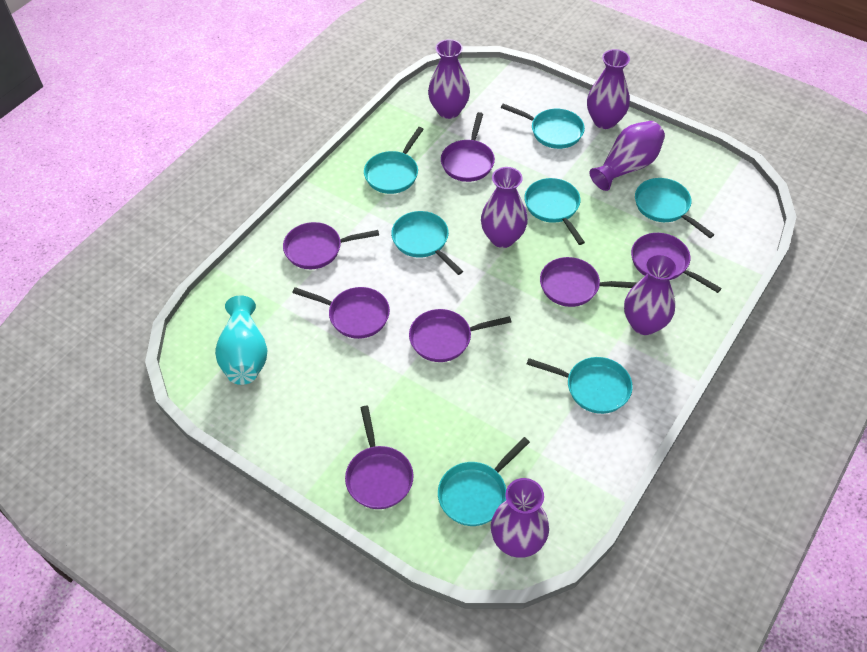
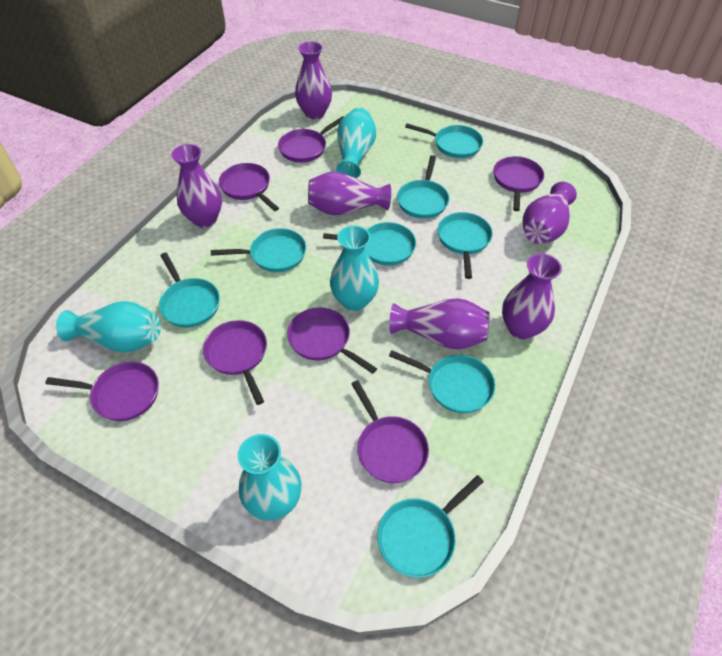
turquoise pan: [364,127,424,194] [391,211,463,275] [438,437,530,526] [501,103,585,149] [524,178,585,245] [527,357,633,414] [635,178,714,238] = 7 -> [159,253,220,328] [211,228,306,272] [323,222,416,265] [377,475,484,578] [389,350,495,413] [397,155,449,219] [405,123,483,158] [438,212,493,279] = 8
turquoise vase: [215,295,267,385] = 1 -> [56,301,161,353] [238,434,301,520] [330,225,379,311] [336,108,376,178] = 4

